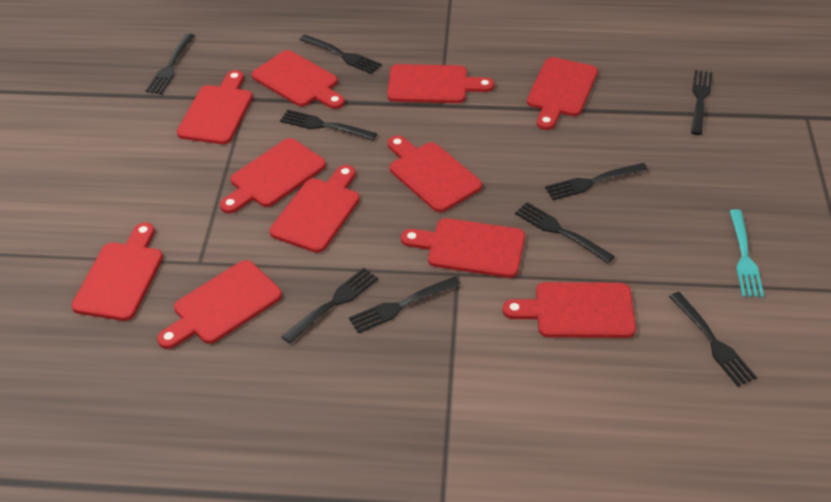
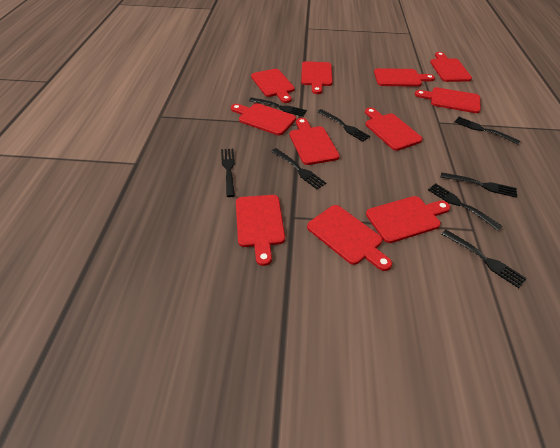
black fork: [146,33,195,94] [280,110,377,140] [281,268,378,344] [300,35,382,74] [349,276,460,333] [515,202,615,263] [545,163,648,200] [669,292,757,387] [691,70,713,135] = 9 -> [221,149,235,197] [249,97,307,117] [271,148,326,189] [318,109,370,142] [428,183,502,230] [441,172,517,198] [442,230,527,288] [454,117,520,145] = 8
turquoise fork: [730,209,764,297] = 1 -> none = 0

